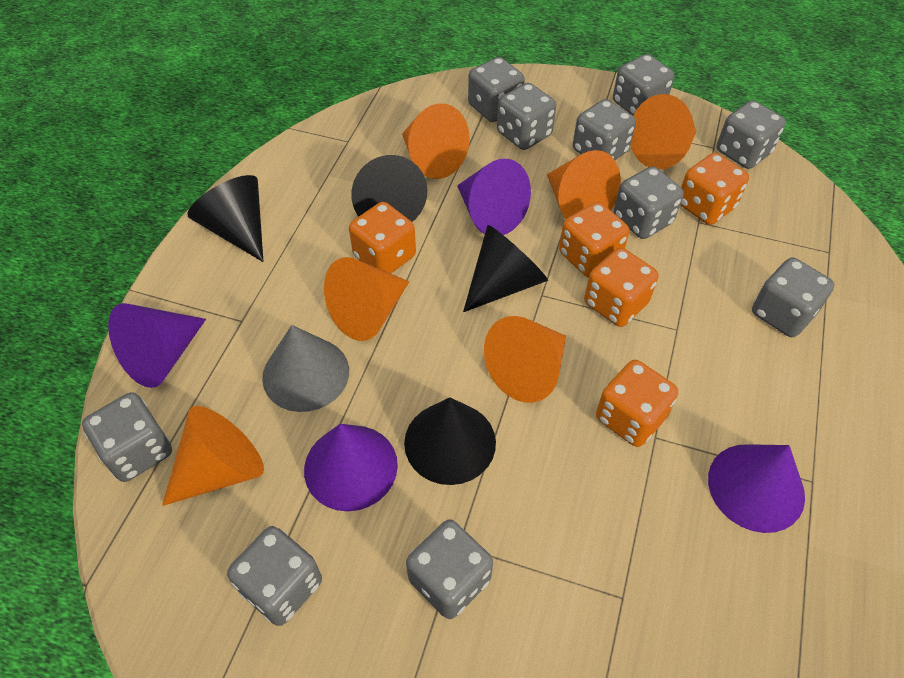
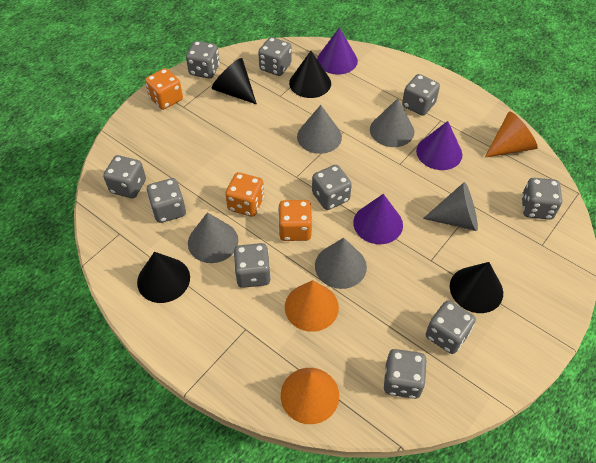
grey cone: [262,325,349,412] = 1 -> [188,212,238,263] [297,105,342,154] [315,238,367,289] [370,98,414,147] [423,182,478,231] = 5
orange cone: [162,406,264,506] [324,257,409,341] [402,103,470,179] [484,316,566,403] [547,150,621,219] [631,94,696,169] = 6 -> [281,368,339,424] [285,280,339,332] [485,111,538,158] = 3
orange dice: [349,202,416,274] [559,202,629,277] [584,248,658,327] [596,360,678,447] [680,153,749,225] = 5 -> [145,68,183,110] [225,172,264,217] [278,200,312,241] = 3
purple cone: [108,303,206,388] [304,424,398,511] [457,159,531,235] [708,444,805,533] = 4 -> [317,28,358,75] [353,194,403,244] [416,121,462,170] = 3

